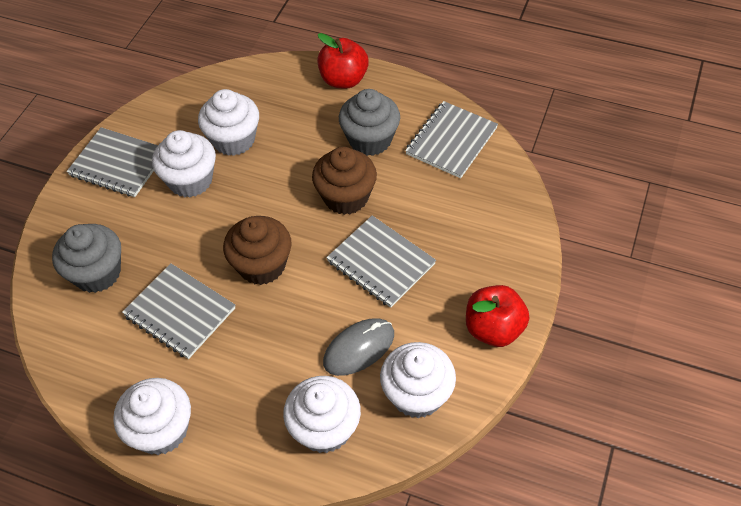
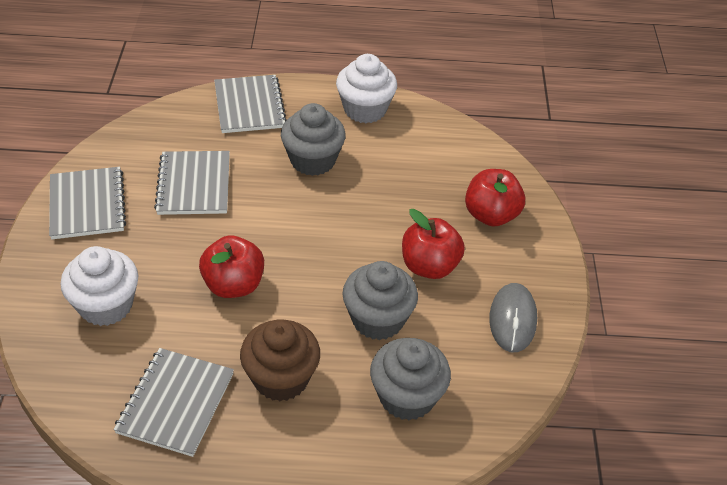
brown cupcake: [223,216,292,285] [312,147,377,215] = 2 -> [240,319,320,401] = 1
grey cupcake: [52,224,121,293] [339,89,400,156] = 2 -> [281,103,346,176] [342,261,418,340] [370,338,451,420] = 3
red apple: [317,33,369,88] [466,285,529,347] = 2 -> [199,235,264,298] [402,209,465,279] [465,169,525,227] = 3
white cupcake: [113,378,191,455] [152,130,216,197] [198,89,259,156] [283,376,361,453] [380,342,456,418] = 5 -> [60,246,138,326] [336,54,397,123] = 2

